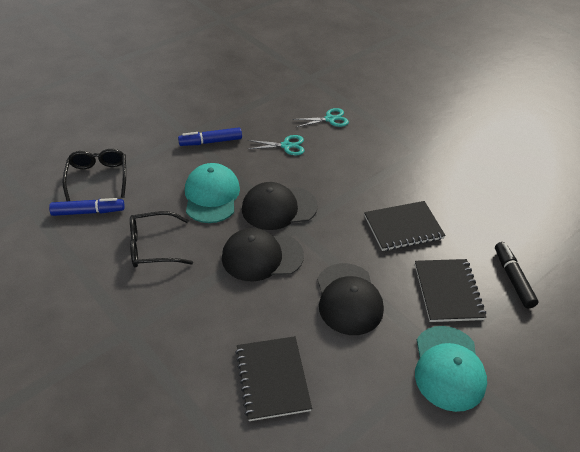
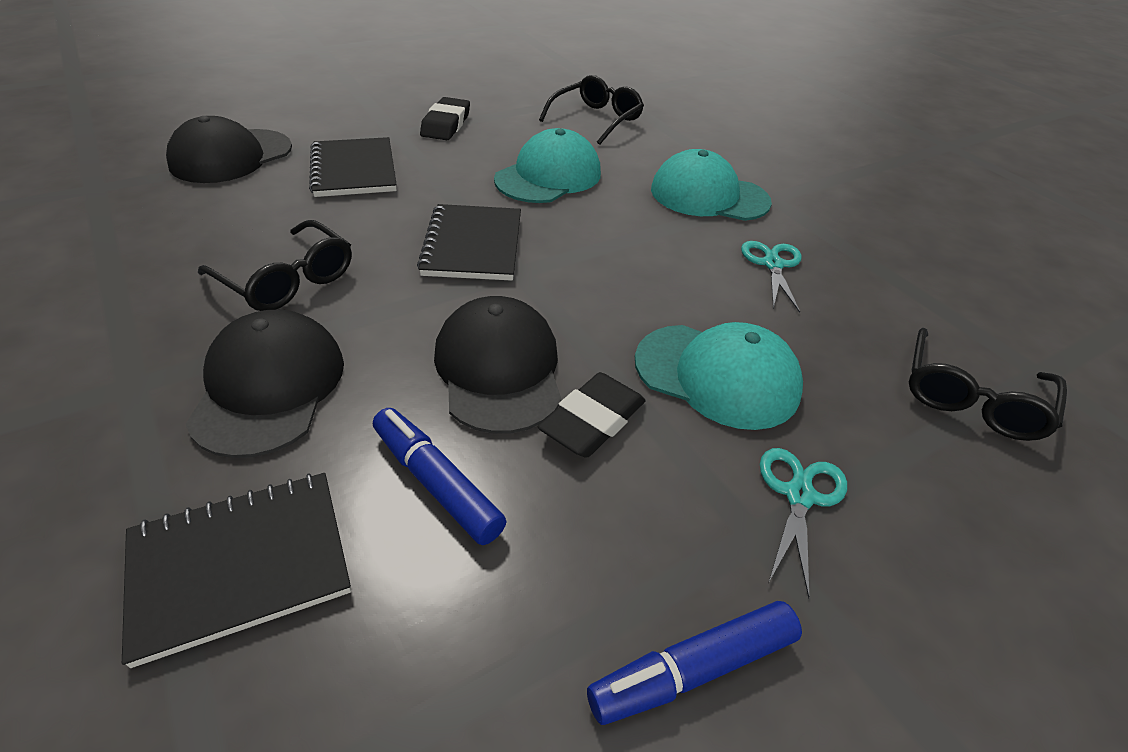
black eraser: none = 0 -> [420,97,470,140] [538,372,646,458] = 2
black glasses: [62,149,126,201] [130,211,193,268] = 2 -> [198,220,352,311] [539,75,644,145] [909,328,1067,441] = 3
black marker: [495,242,539,308] = 1 -> none = 0
turquoise cap: [185,163,240,223] [415,326,487,412] = 2 -> [494,128,601,203] [635,322,803,430] [651,149,772,221] = 3

